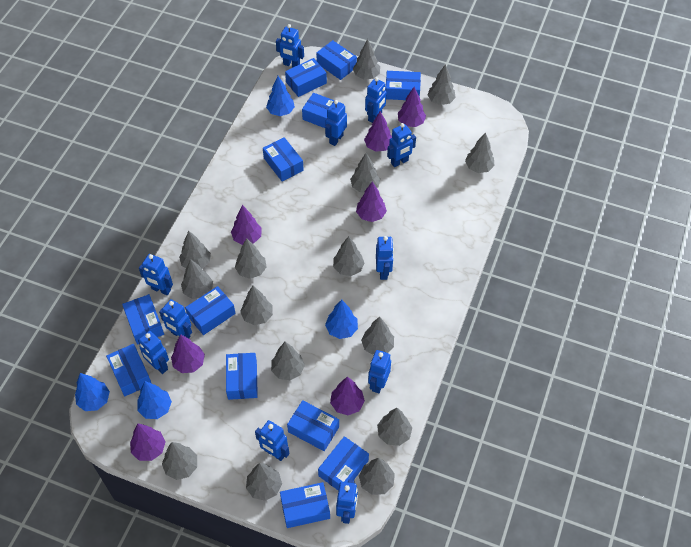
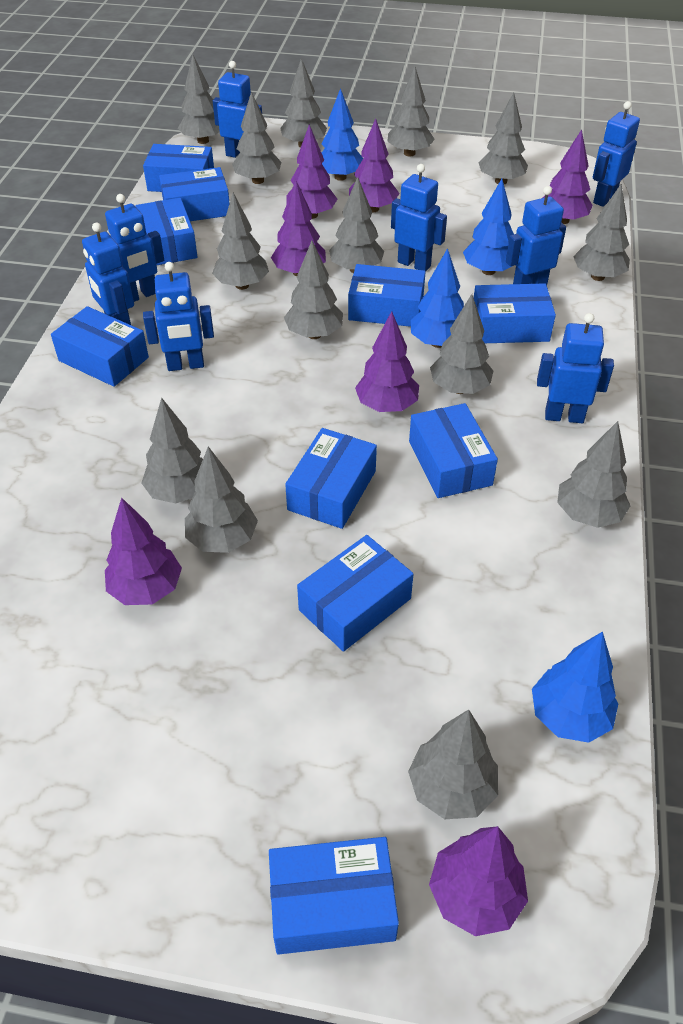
blue box: [106,344,151,396] [122,294,164,345] [185,286,236,335] [226,353,258,400] [263,137,304,182] [280,482,330,528] [285,58,327,97] [287,400,339,451] [302,93,344,128] [316,40,357,80] [318,436,369,491] [386,71,421,100] = 12 -> [51,306,149,387] [135,198,198,265] [143,144,214,192] [159,167,230,221] [269,837,399,955] [285,428,377,529] [297,535,413,652] [348,264,425,327] [409,403,498,498] [474,283,556,343] = 10
blue robot: [138,331,169,374] [139,254,173,295] [159,299,192,338] [255,420,289,461] [276,24,304,67] [325,100,347,146] [336,480,358,524] [365,77,387,123] [368,350,391,393] [376,236,394,280] [387,123,416,167] = 11 -> [82,223,134,325] [105,194,164,302] [143,262,214,371] [213,61,262,158] [391,164,447,272] [506,186,566,285] [537,313,614,423] [593,101,640,207] = 8
grey tree: [162,442,197,480] [179,231,211,269] [181,259,213,299] [235,238,267,279] [240,286,273,325] [246,463,282,501] [271,342,305,380] [333,236,365,276] [350,153,380,192] [353,39,380,80] [359,458,395,495] [361,316,394,355] [377,408,412,446] [428,64,456,105] [465,132,495,173] = 15 -> [142,397,203,503] [178,55,220,144] [185,446,258,553] [212,192,269,290] [232,91,281,184] [280,58,327,148] [284,241,343,339] [329,177,384,273] [387,66,435,156] [408,709,498,819] [430,294,493,394] [479,93,528,185] [557,421,630,528] [573,184,630,281] = 14

